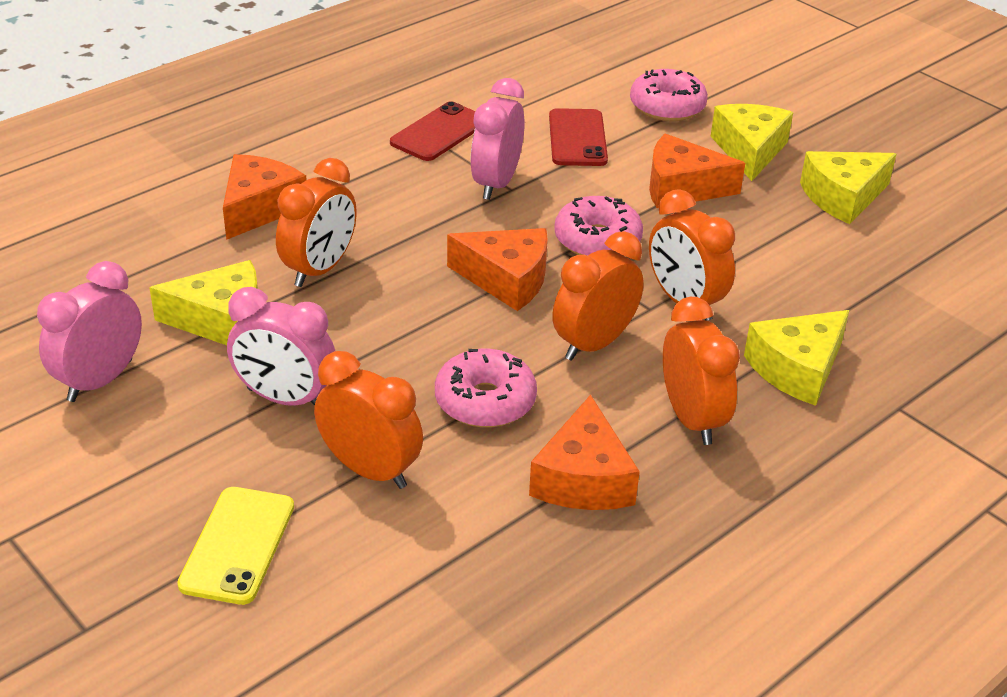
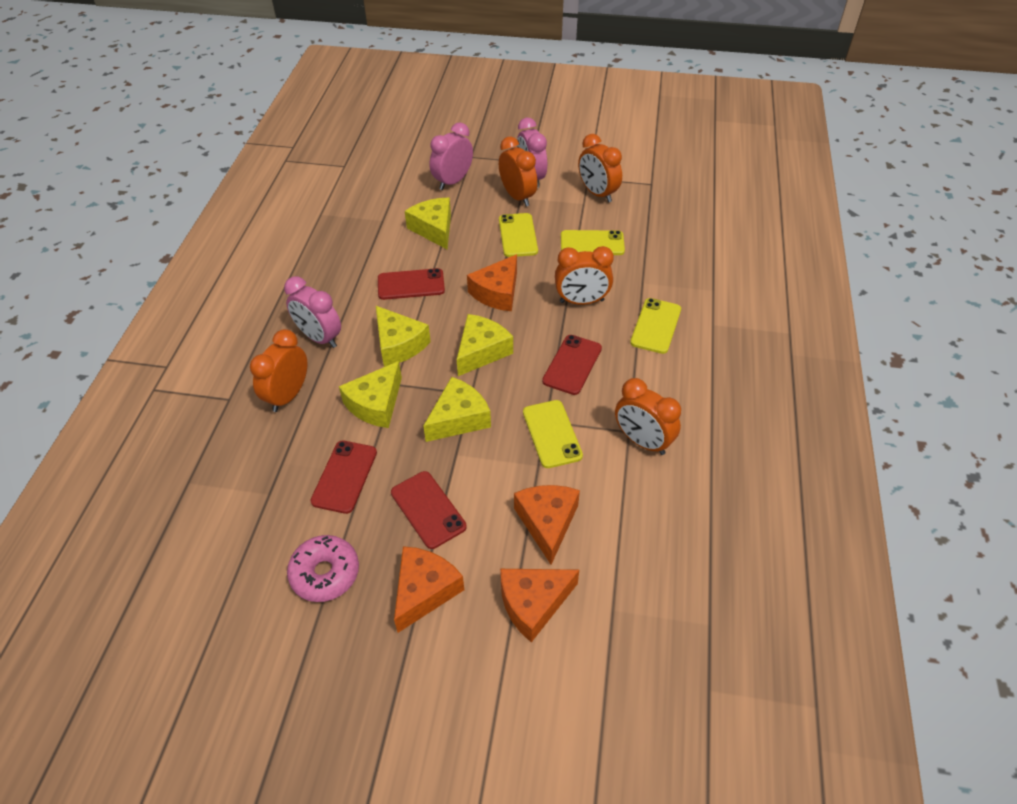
pink donut: [435,349,537,428] [554,196,643,256] [630,69,708,122] = 3 -> [287,535,359,602] = 1
red phone: [390,101,475,161] [549,108,608,166] = 2 -> [310,441,377,514] [378,268,445,300] [391,471,467,549] [542,335,602,395] = 4
yellow cheese: [149,260,258,345] [711,104,793,181] [744,310,849,406] [800,151,896,224] = 4 -> [339,361,402,428] [376,306,431,367] [405,198,451,250] [423,377,491,442] [457,314,513,376] = 5
yellow phone: [177,487,294,605] = 1 -> [499,213,538,257] [523,400,583,468] [561,230,625,255] [630,298,681,354] = 4

